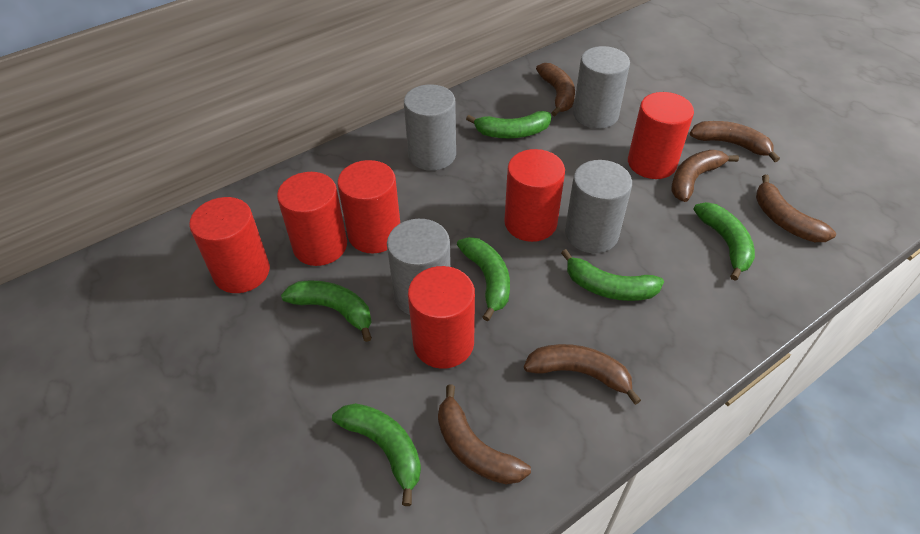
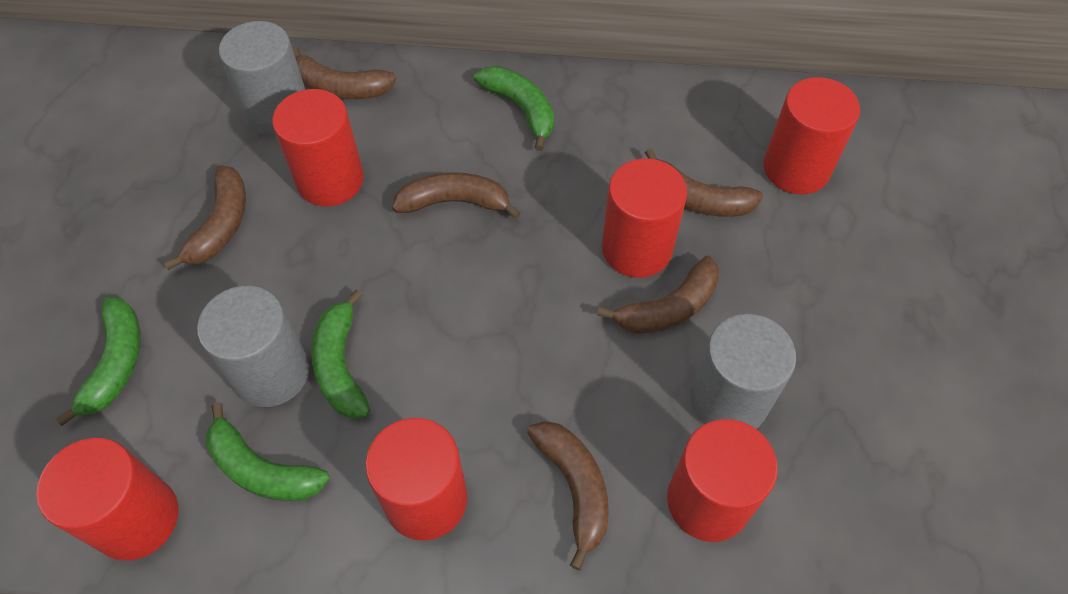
green banana: [281,280,372,342] [332,403,421,506] [457,237,510,321] [466,111,551,138] [561,249,664,301] [693,202,755,281] = 6 -> [55,297,141,426] [206,402,329,501] [311,290,370,419] [474,66,554,151] = 4
grey cylinder: [387,219,451,315] [404,84,456,171] [565,160,632,253] [573,46,630,129] = 4 -> [197,286,309,407] [219,21,306,136] [690,314,796,429] = 3

